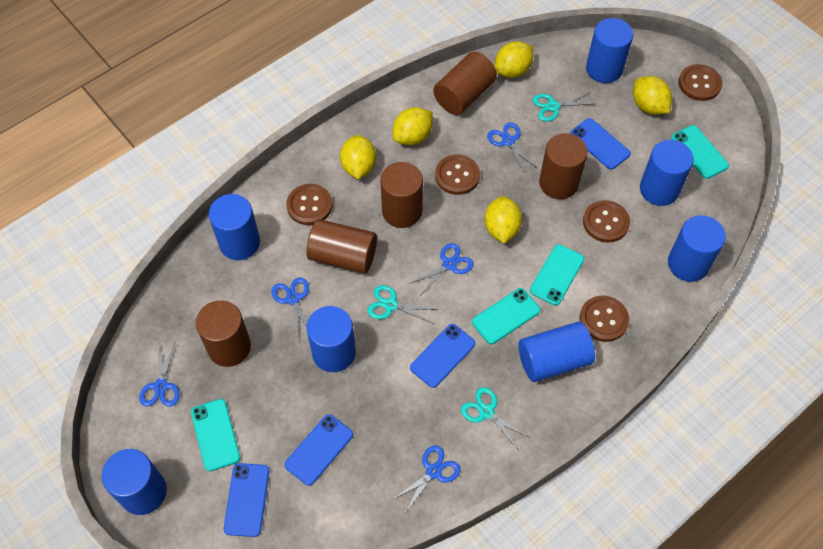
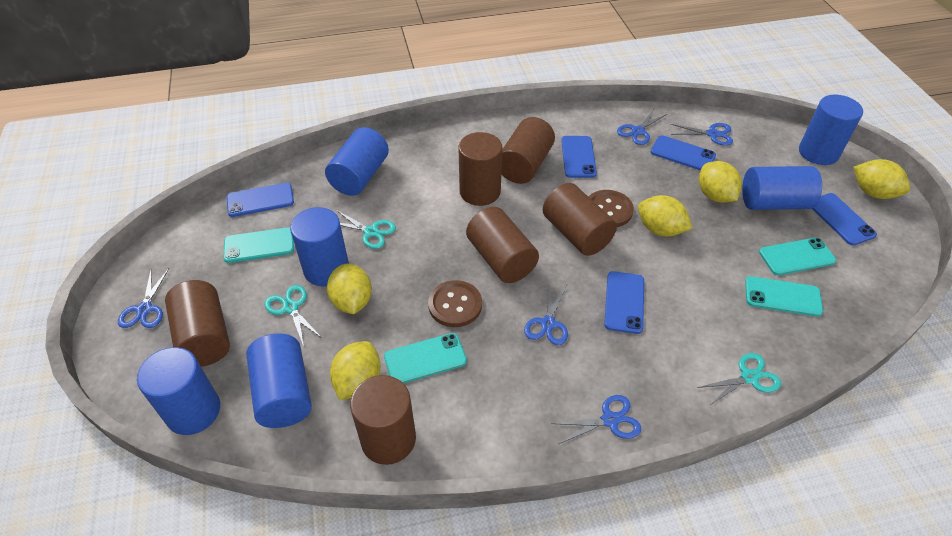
blue cylinder: [102,449,167,515] [209,194,260,260] [306,306,356,372] [518,322,595,382] [586,18,633,83] [640,140,694,206] [668,215,726,282] = 7 -> [137,347,220,435] [246,333,312,428] [290,207,349,286] [325,127,389,196] [742,166,822,210] [799,95,863,165] = 6
blue phone: [223,463,269,537] [284,414,353,486] [410,324,476,388] [570,118,631,170] = 4 -> [227,183,294,217] [561,136,597,178] [604,271,644,334] [651,135,716,171] [812,193,877,246] = 5
brown button: [286,184,332,225] [435,155,480,195] [579,295,629,342] [583,200,630,243] [678,64,722,101] = 5 -> [428,280,482,327] [589,190,634,227] = 2
brown cylinder: [196,300,251,367] [307,219,377,273] [380,162,423,228] [433,52,497,115] [539,133,588,199] = 5 -> [165,280,230,367] [350,375,416,465] [458,132,502,206] [466,207,539,283] [501,117,555,184] [543,183,617,256] = 6

